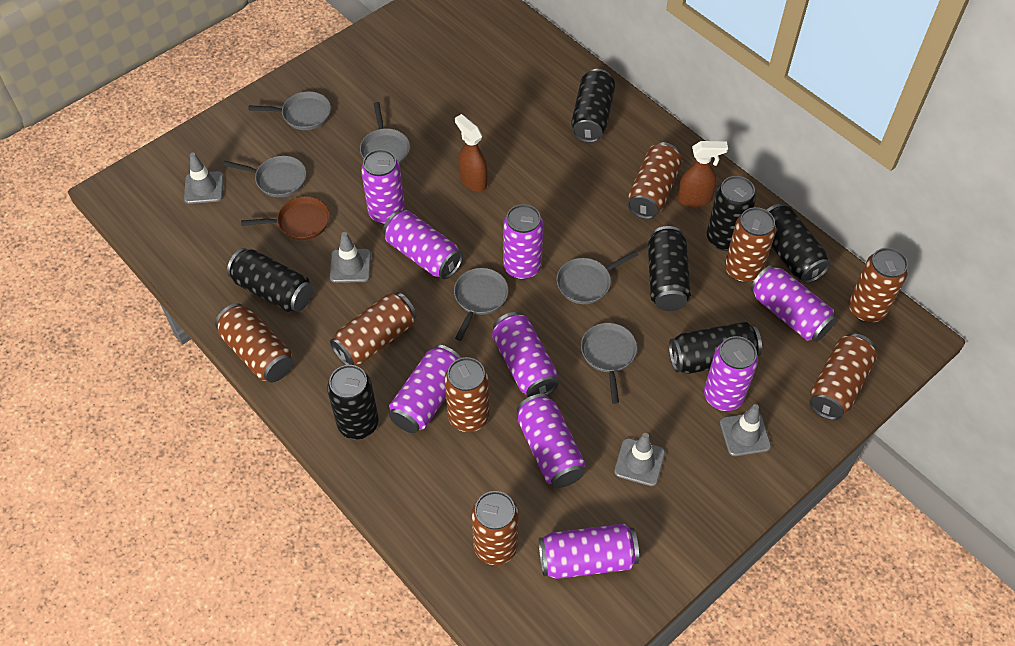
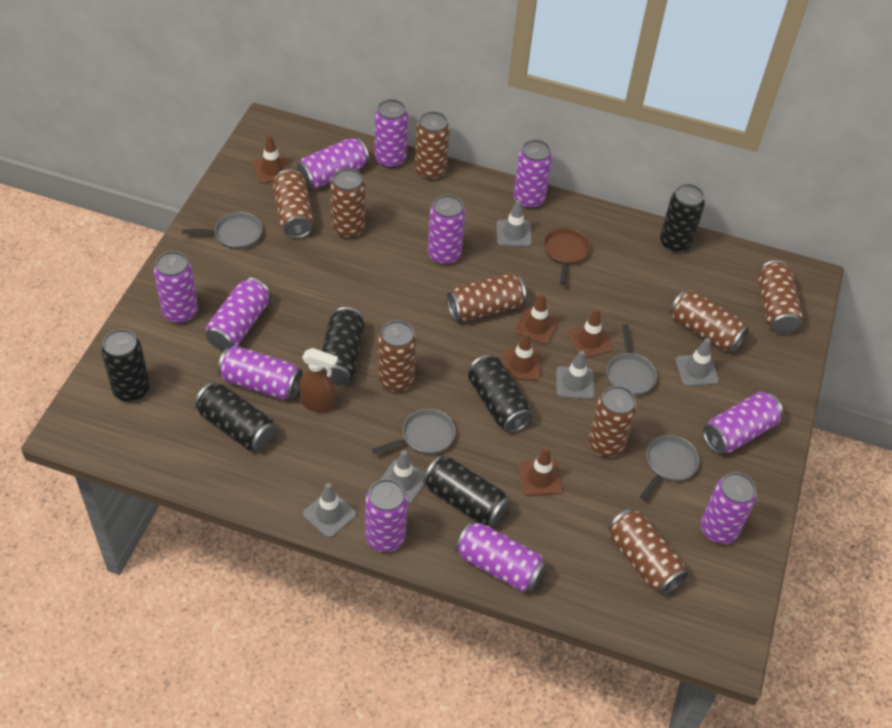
black can: [227,248,313,313] [327,365,379,440] [571,69,615,143] [648,226,691,311] [669,322,762,374] [707,176,756,251] [767,204,831,284] = 7 -> [101,329,150,402] [195,382,276,451] [322,307,365,386] [423,455,510,527] [468,355,533,433] [660,184,705,253] = 6
brown can: [215,303,293,382] [330,292,417,365] [444,357,490,432] [471,491,519,565] [628,142,682,219] [725,207,776,282] [809,333,877,420] [849,248,908,323] = 8 -> [273,169,314,238] [330,168,365,239] [378,320,416,392] [415,111,450,181] [447,273,526,321] [588,386,637,457] [608,509,688,595] [670,290,749,353] [758,260,803,334] = 9
brown spray bottle: [455,114,488,192] [678,141,728,207] = 2 -> [299,348,338,413] = 1
brown traffic cone: none = 0 -> [252,135,290,184] [503,332,540,381] [515,293,559,344] [519,447,562,496] [568,308,612,358] = 5
grey pan: [223,156,306,197] [248,91,331,130] [360,102,410,164] [454,268,509,341] [557,250,639,304] [581,323,637,404] = 6 -> [182,212,263,249] [372,409,456,455] [607,324,657,396] [640,435,699,500] = 4
grey traffic cone: [184,153,224,204] [330,232,371,283] [614,433,665,486] [720,404,771,456] = 4 -> [303,483,356,538] [380,450,425,504] [497,200,532,247] [556,350,594,399] [676,338,719,386] = 5
purple can: [361,149,405,224] [383,210,463,279] [389,345,461,433] [492,312,559,397] [503,204,544,279] [517,393,585,488] [539,524,639,579] [704,336,758,411] [750,265,837,342] = 9 -> [154,251,198,323] [206,278,270,351] [218,346,303,399] [297,138,369,189] [365,479,408,552] [375,99,408,168] [428,195,465,265] [455,521,547,592] [513,140,552,209] [701,472,757,544] [703,392,783,454] = 11

